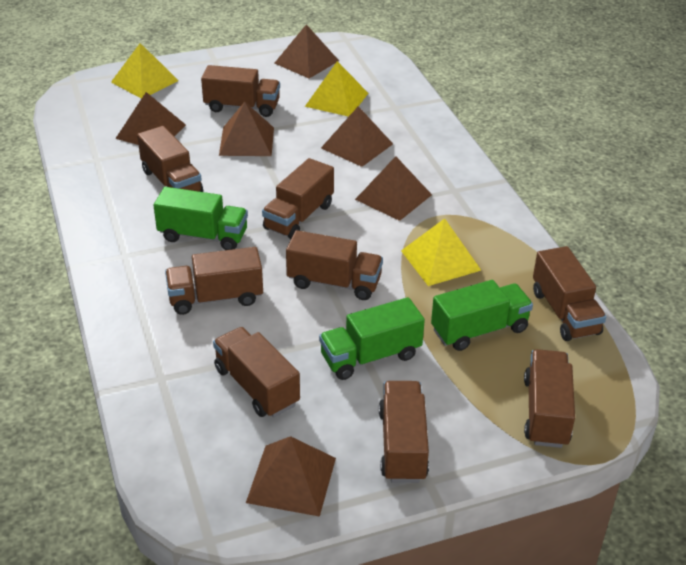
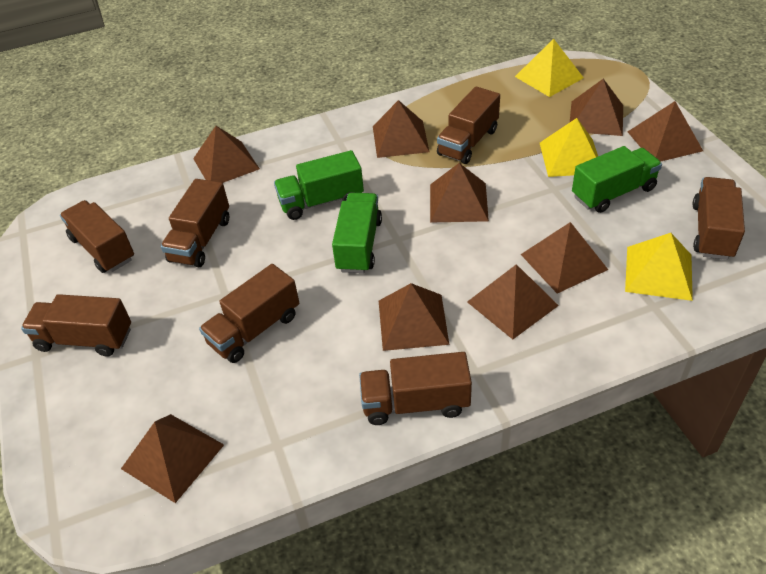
brown pyramid: [115,92,186,145] [219,102,274,156] [246,436,336,517] [274,24,339,79] [321,106,393,167] [355,156,432,221] = 6 -> [121,414,224,503] [193,126,260,183] [373,100,430,158] [379,283,449,351] [430,163,489,223] [467,264,559,339] [521,222,608,293] [570,79,623,136] [628,101,703,162] = 9
brown truck: [137,126,203,192] [165,247,263,315] [201,65,280,117] [213,327,300,417] [262,158,334,239] [286,230,383,300] [379,381,429,483] [524,349,575,448] [533,246,606,341] = 9 -> [21,294,131,357] [60,200,134,273] [161,179,229,267] [199,264,299,363] [359,352,472,425] [437,86,500,164] [693,177,745,260] = 7

